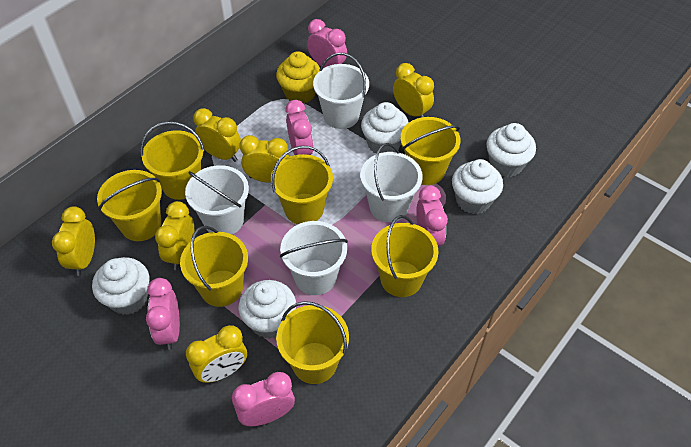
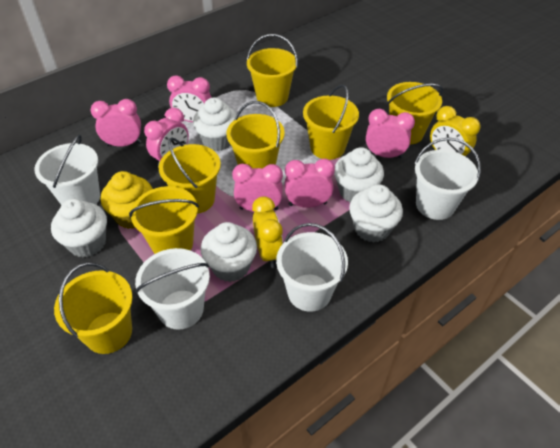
pink clock: [146,278,180,350] [232,372,295,426] [286,100,314,155] [307,19,347,68] [416,185,448,246] = 5 -> [91,99,141,147] [144,108,189,167] [167,75,212,122] [232,164,283,212] [285,159,335,208] [366,109,415,158] = 6
yellow clock: [52,206,95,276] [155,201,194,270] [186,325,247,383] [193,108,241,162] [239,135,289,183] [393,63,434,118] = 6 -> [252,196,283,268] [430,106,481,156] = 2

